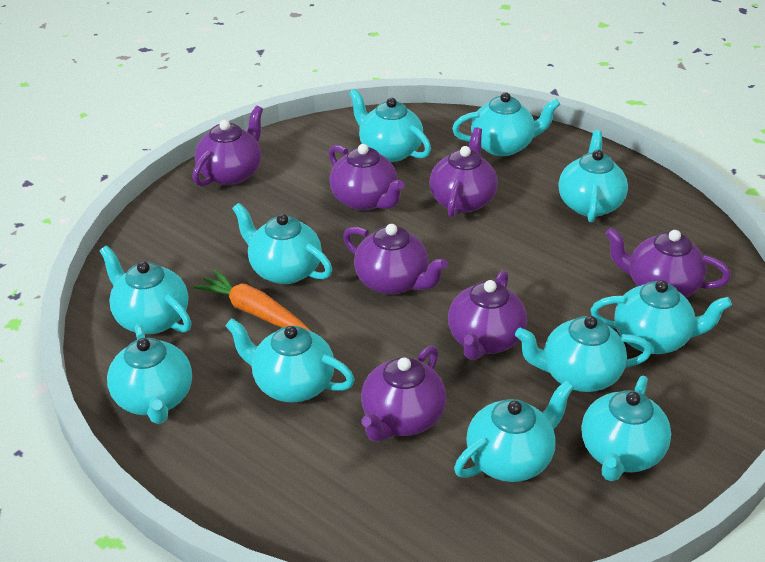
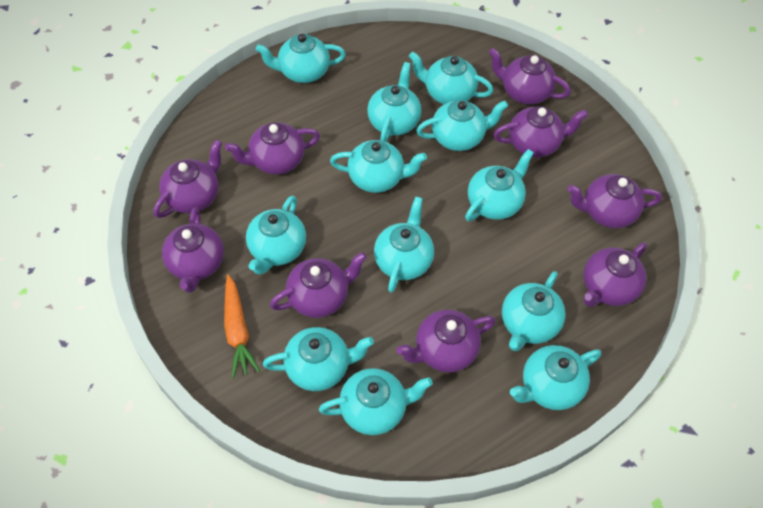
purple teapot: [192,106,263,186] [329,144,405,211] [343,224,448,295] [361,346,446,442] [429,127,498,218] [448,270,527,360] [605,228,731,298] = 7 -> [154,140,222,218] [162,207,224,293] [225,122,320,174] [270,252,367,318] [397,310,495,372] [489,48,571,105] [493,106,588,158] [568,174,662,228] [583,243,647,307] = 9
turquoise teapot: [100,246,192,334] [107,324,192,424] [226,318,355,402] [232,203,332,284] [349,89,431,162] [452,92,560,156] [454,381,574,482] [515,316,652,392] [559,130,628,222] [582,376,671,481] [591,280,732,354] = 11 -> [246,196,306,275] [256,34,346,83] [263,327,374,391] [319,368,433,435] [330,140,427,193] [367,62,421,142] [374,197,434,293] [409,52,493,104] [416,100,508,151] [465,149,534,221] [502,271,566,351] [510,345,601,410] = 12

